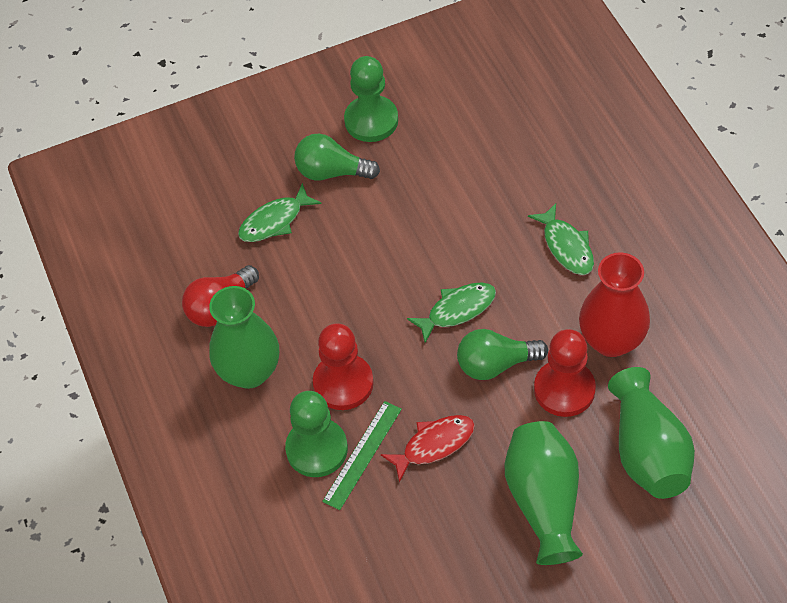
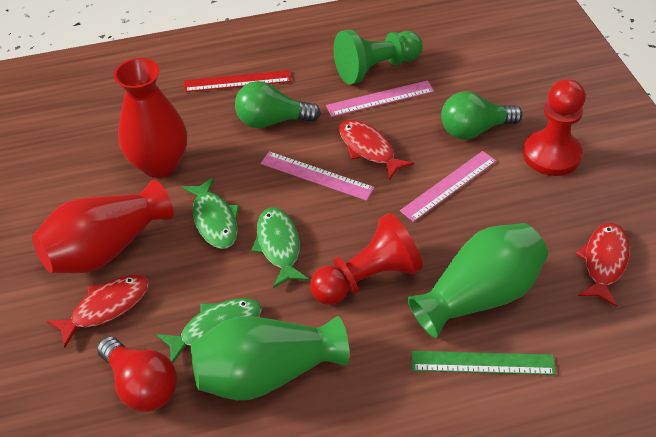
green pawn: [285,391,348,477] [344,56,398,142] = 2 -> [334,30,423,84] = 1
green vase: [209,286,279,389] [505,421,583,565] [608,367,695,499] = 3 -> [191,316,349,400] [407,223,548,338] = 2
pink ruler: none = 0 -> [261,151,374,201] [326,81,434,117] [400,151,496,222] = 3
red fish: [381,415,475,483] = 1 -> [47,275,149,348] [339,120,414,181] [575,223,630,307] = 3
red ruler: none = 0 -> [184,70,291,92] = 1
red vase: [579,252,650,357] = 1 -> [32,180,174,273] [114,58,187,178] = 2

